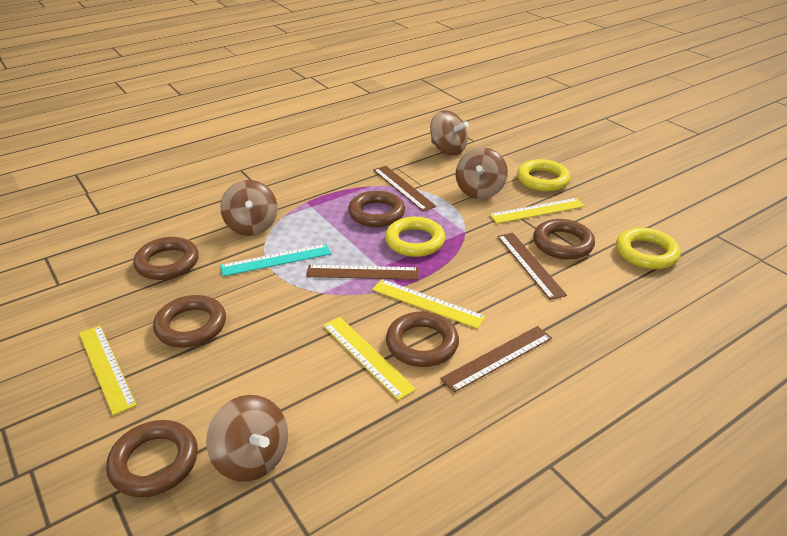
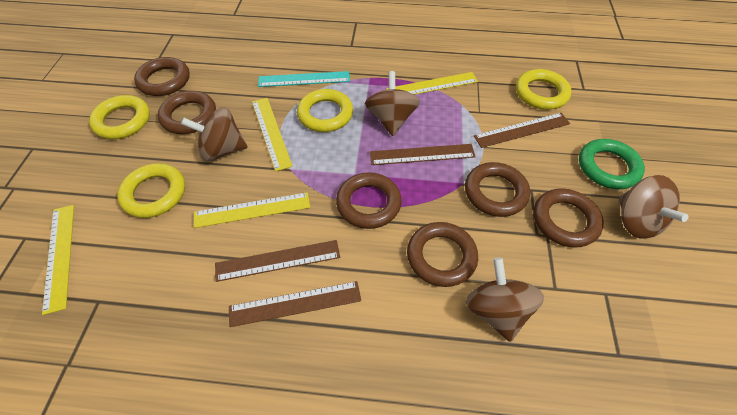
green ring: none = 0 -> [579,139,645,189] = 1
yellow ring: [385,217,445,257] [517,159,571,192] [616,228,681,269] = 3 -> [89,95,150,139] [117,163,185,218] [297,89,353,132] [516,69,572,110] = 4

